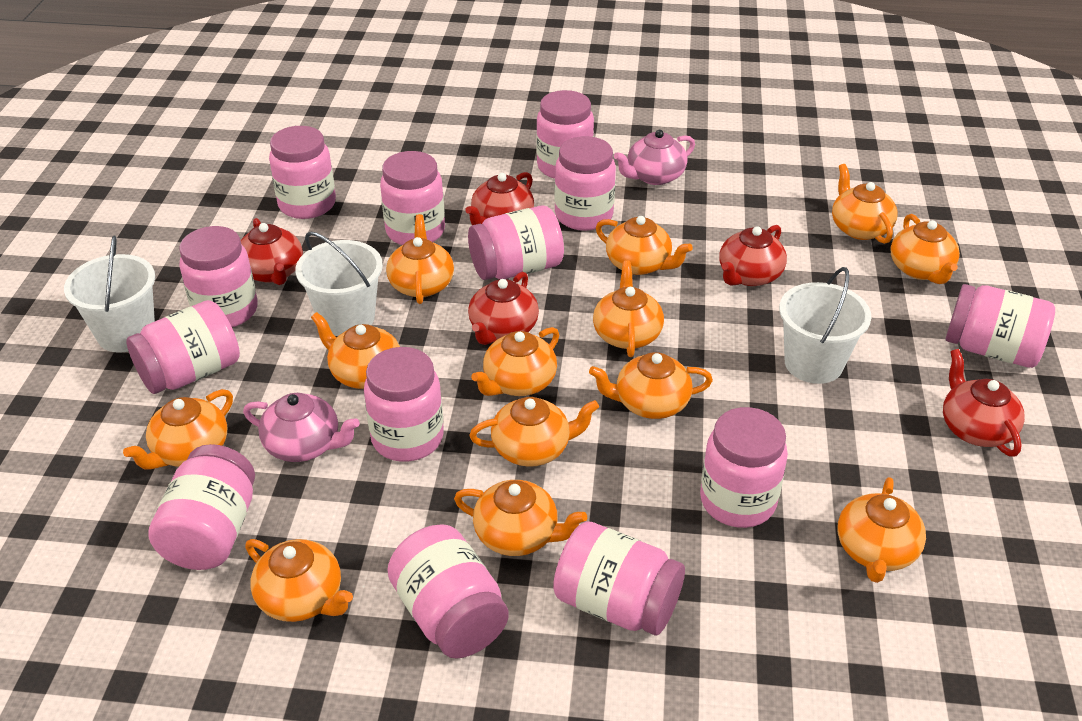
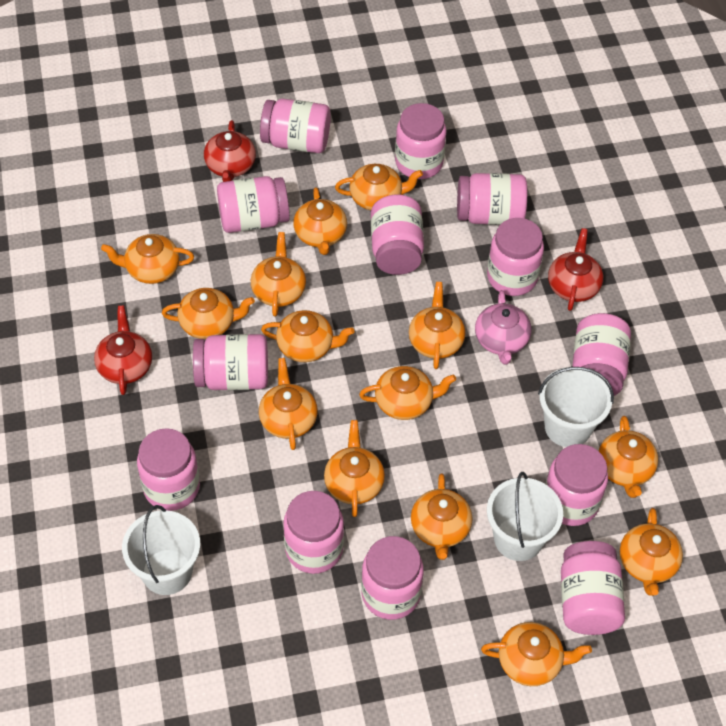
orange teapot: [123,389,233,470] [245,539,353,622] [311,312,400,389] [386,214,454,304] [454,480,587,556] [469,397,599,467] [471,327,559,396] [589,352,713,419] [593,260,664,357] [596,216,693,275] [832,164,898,244] [838,477,926,583] [890,214,960,284] = 13 -> [101,234,194,284] [162,288,255,339] [251,232,306,317] [259,358,318,450] [261,310,355,362] [293,187,347,255] [324,420,385,517] [335,164,423,210] [359,366,456,420] [409,282,465,369] [411,473,472,560] [481,622,592,686] [599,416,658,498] [620,508,683,596] = 14
pink teapot: [243,393,360,462] [614,130,695,185] = 2 -> [475,290,532,364] = 1
red teapot: [240,218,303,285] [465,172,534,225] [468,272,539,345] [719,225,787,286] [943,349,1025,457] = 5 -> [94,306,152,395] [204,120,256,182] [548,228,603,311] = 3

